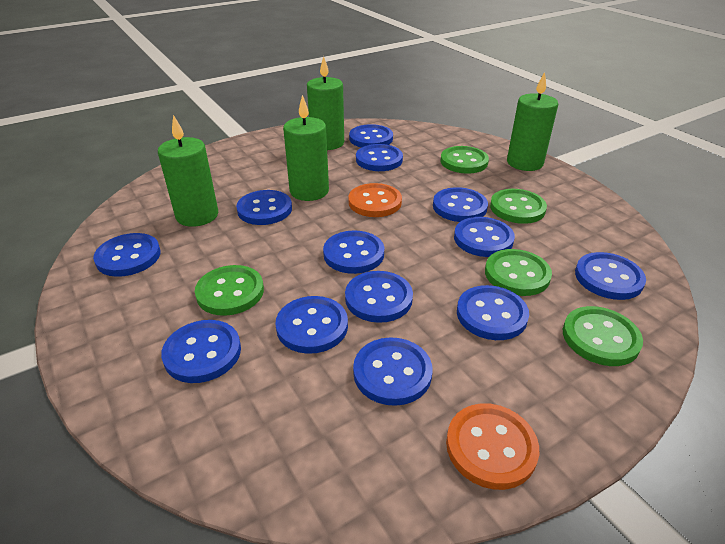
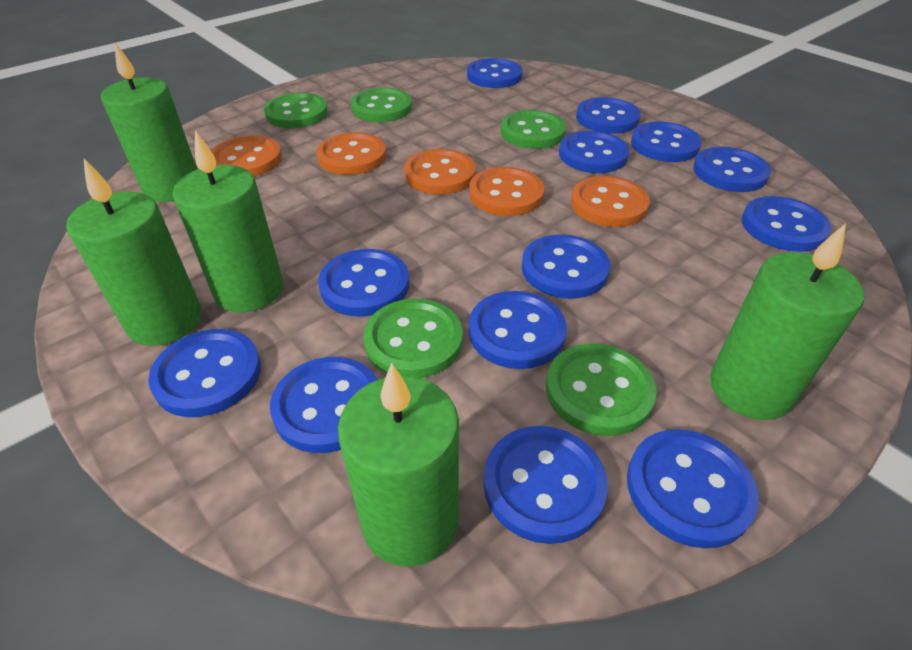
green candle: [158,115,218,227] [283,95,329,201] [307,56,344,150] [507,72,558,171] = 4 -> [66,159,202,346] [101,43,197,202] [173,130,283,312] [338,363,459,567] [710,223,864,420] = 5
orange button: [348,183,402,217] [446,403,539,490] = 2 -> [211,135,282,177] [316,132,386,175] [404,149,476,195] [469,167,544,216] [571,176,650,227] = 5

